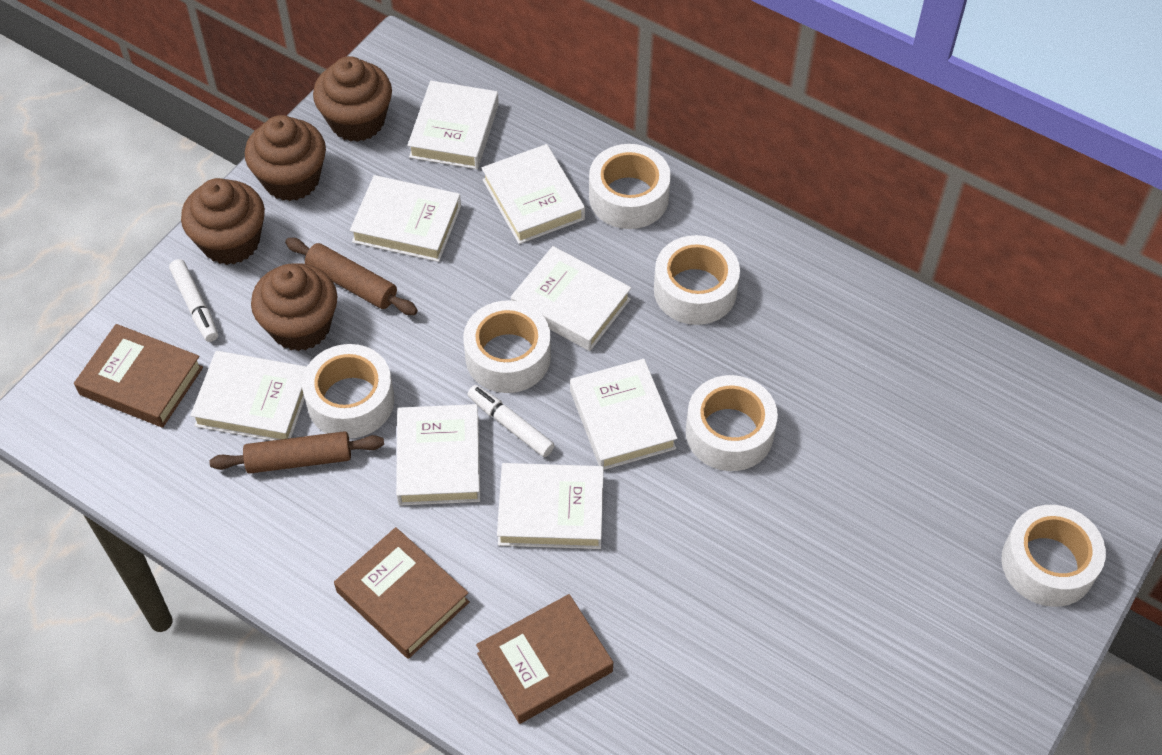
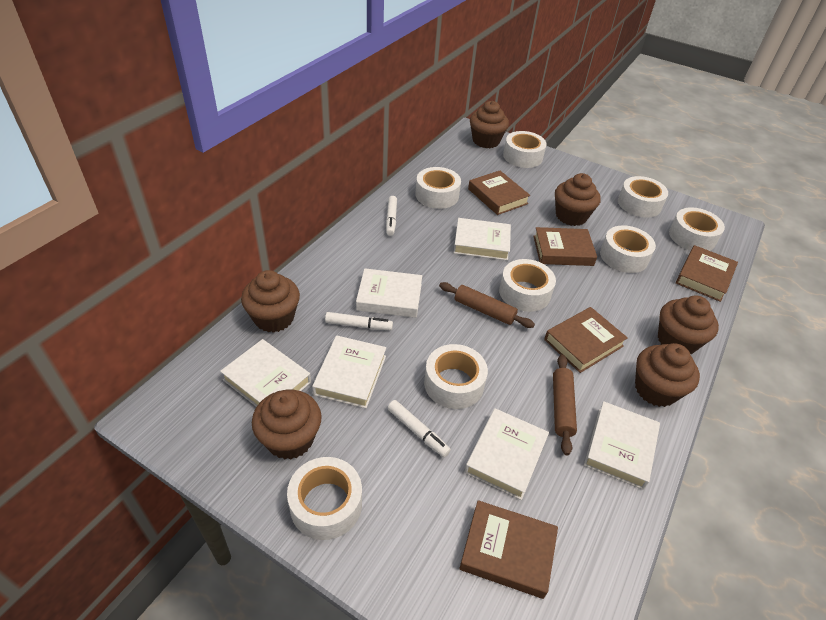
brown book: [74,324,203,428] [334,527,470,659] [476,594,613,724] = 3 -> [459,500,558,599] [468,171,530,215] [534,227,597,266] [544,307,628,373] [676,245,738,302] = 5
brown cupcake: [181,178,265,265] [245,115,326,201] [251,263,338,351] [313,56,392,142] = 4 -> [241,270,300,333] [252,390,322,460] [470,101,509,148] [555,173,601,226] [635,343,700,407] [658,296,719,354] = 6
white book: [190,351,307,441] [350,175,461,262] [396,404,480,506] [407,81,499,169] [482,144,585,244] [497,463,604,549] [511,246,631,351] [570,359,678,470] = 8 -> [220,339,311,407] [312,335,386,408] [356,268,422,318] [454,218,511,260] [464,408,549,500] [584,401,660,490] = 6
white marker: [169,259,218,342] [467,385,555,457] = 2 -> [325,312,393,330] [386,196,397,236] [388,400,451,457] = 3
white tape: [302,344,394,439] [463,300,551,393] [589,144,671,229] [654,235,740,325] [686,375,778,471] [1001,505,1106,607] = 6 -> [287,457,362,540] [415,167,461,209] [424,344,488,409] [499,259,556,312] [503,131,547,168] [600,225,656,273] [618,176,668,218] [669,207,725,251] = 8

